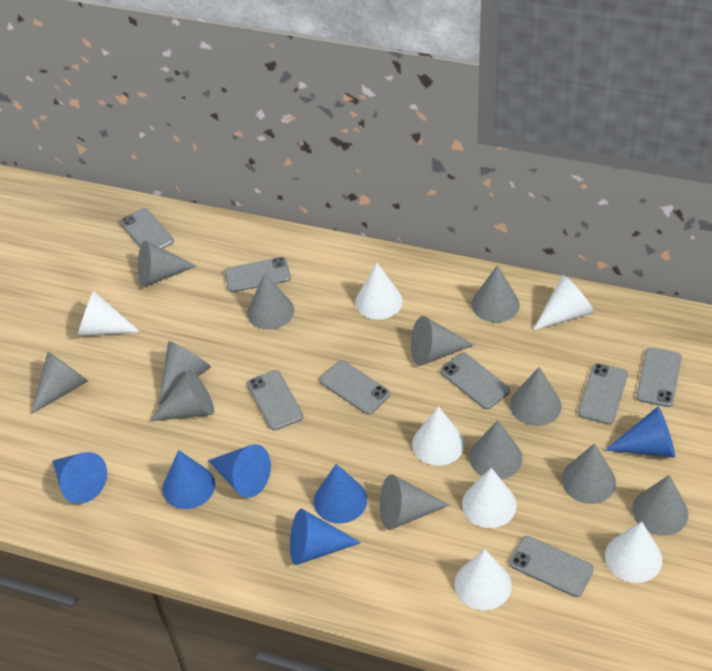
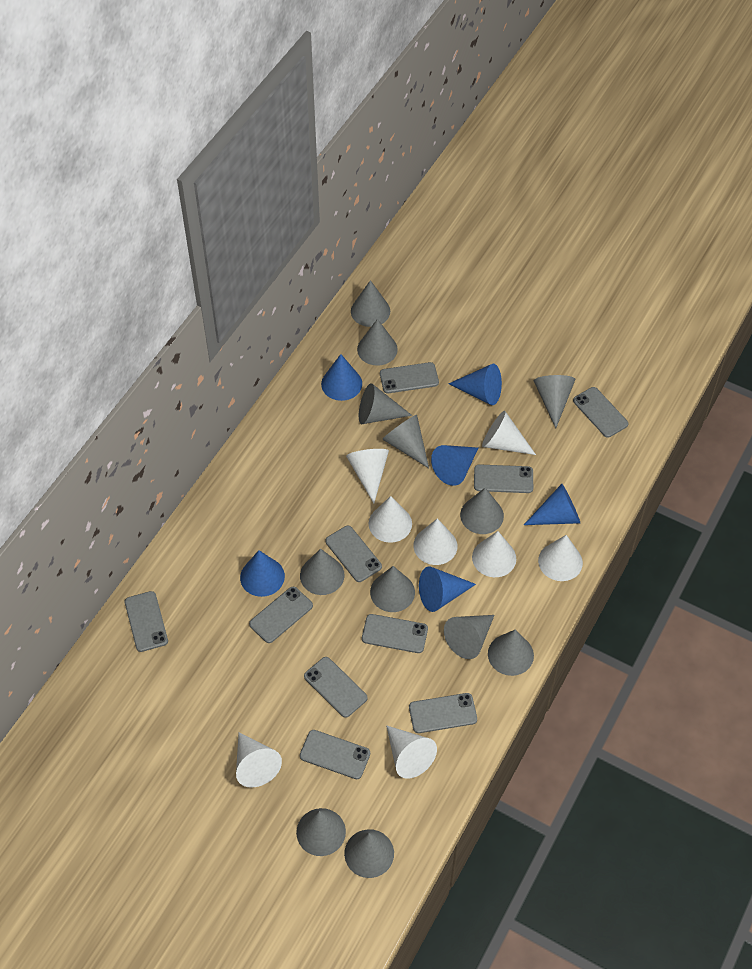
grey phone: [120,208,174,249] [224,257,291,292] [247,370,303,431] [320,360,390,415] [440,353,510,409] [509,536,594,597] [578,363,628,424] [636,347,682,407] = 8 -> [125,591,168,652] [249,587,313,643] [300,730,370,779] [304,657,368,718] [325,526,382,582] [362,614,428,653] [380,362,439,393] [409,693,477,733] [474,464,533,493] [573,387,628,438] = 10
white cone: [77,291,140,336] [355,263,403,319] [412,406,465,466] [454,549,512,610] [462,468,517,528] [533,275,594,331] [605,521,662,583] = 7 -> [236,732,282,788] [346,449,389,503] [369,496,412,543] [386,725,437,779] [414,519,457,565] [472,531,516,577] [482,411,536,455] [538,535,583,581] = 8

